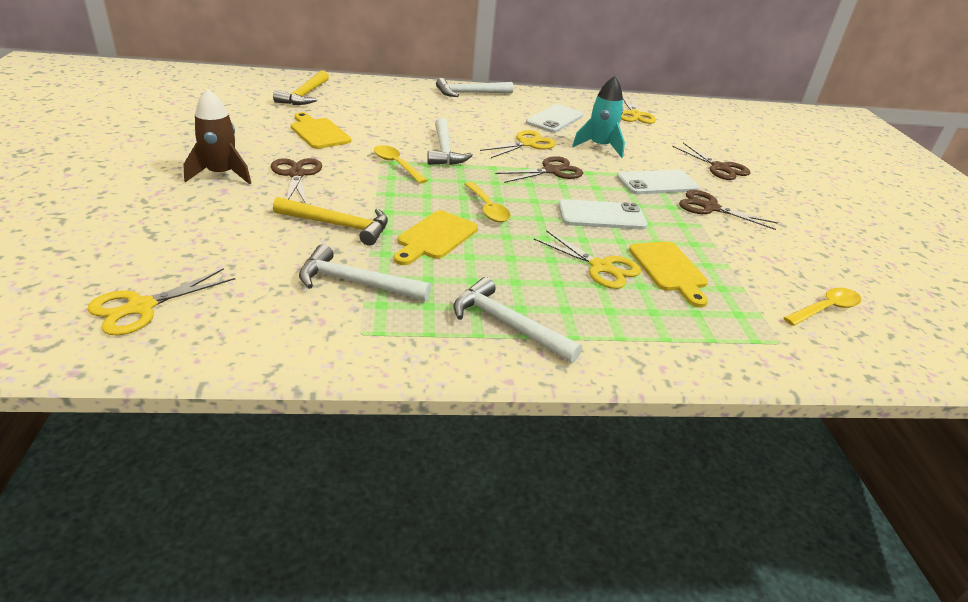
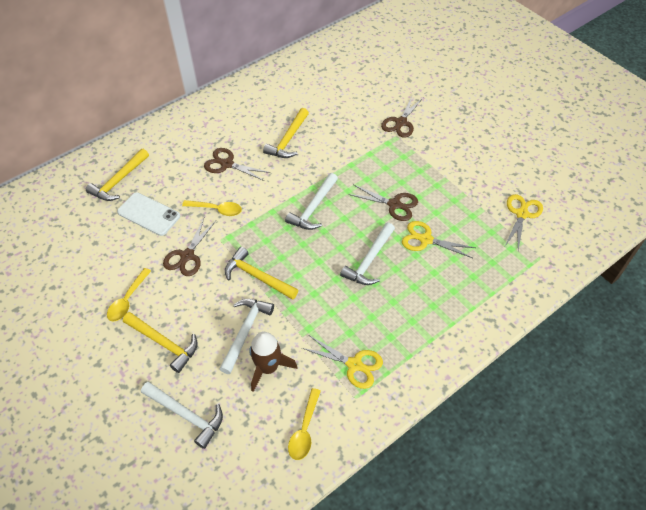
turquoise rocket: [572,76,625,158] = 1 -> none = 0
white phone: [526,104,583,133] [558,199,648,230] [617,170,700,194] = 3 -> [117,192,180,236] = 1
yellow cutting board: [291,112,351,149] [394,210,478,265] [629,241,708,307] = 3 -> none = 0
yellow hammer: [273,70,329,105] [273,197,388,246] = 2 -> [86,149,149,201] [123,312,198,373] [225,247,298,300] [263,108,309,158] = 4
yellow scissors: [87,268,235,335] [480,130,556,158] [534,230,641,289] [621,97,656,124] = 4 -> [302,335,383,389] [402,221,475,258] [505,194,543,250] = 3

